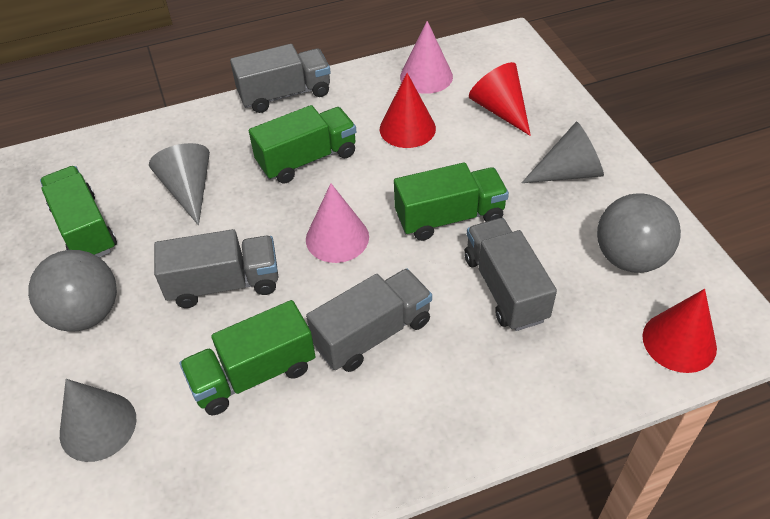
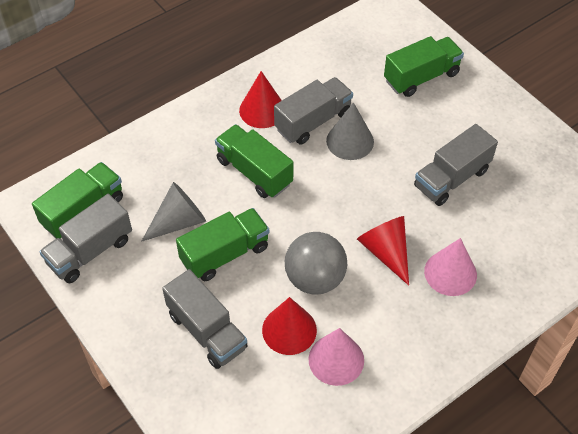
grey ball: [28,250,117,332] [597,193,681,273] = 2 -> [285,232,347,294] = 1
grey cone: [60,379,136,462] [149,143,210,225] [522,121,604,183] = 3 -> [141,182,206,242] [326,102,374,160] = 2

